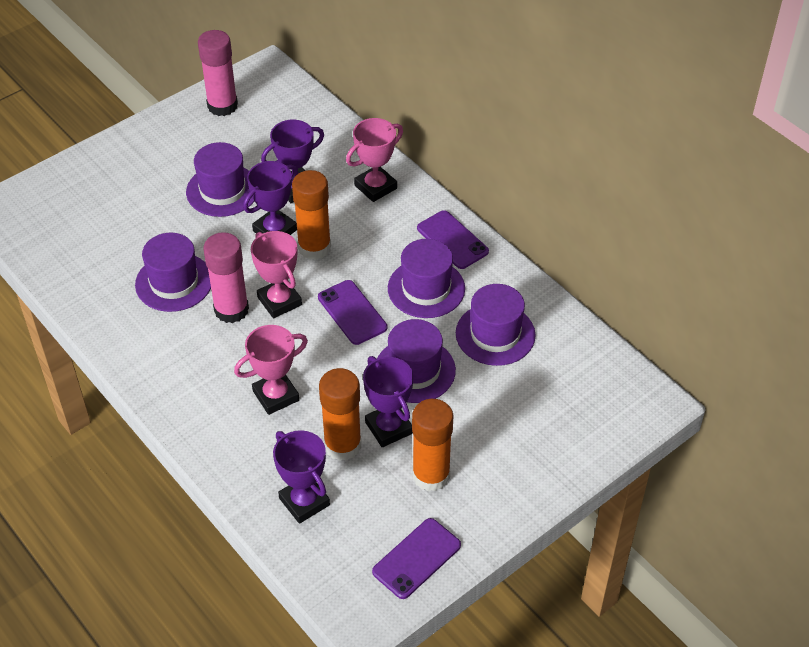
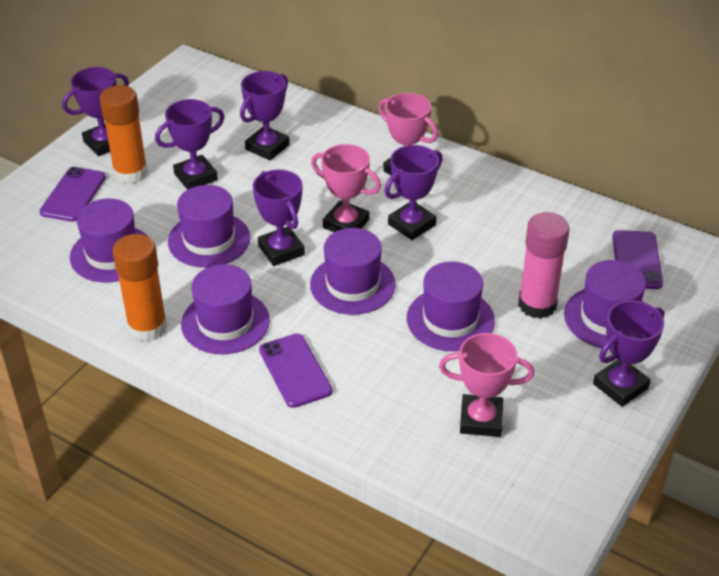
orange glue stick: [292,170,331,260] [319,368,361,461] [412,399,453,491] = 3 -> [100,85,148,184] [113,234,167,342] = 2
pink glue stick: [198,30,238,116] [203,232,249,323] = 2 -> [518,212,570,319] = 1
purple hat: [135,233,211,312] [186,142,255,217] [377,319,456,403] [388,239,465,318] [456,284,536,366] = 5 -> [70,199,147,283] [168,185,250,268] [181,264,270,354] [310,228,396,315] [407,262,495,352] [564,260,646,350] = 6
purple trophy: [243,161,298,235] [261,120,324,203] [273,430,330,524] [363,356,413,447] = 4 -> [62,67,129,156] [155,99,225,190] [240,71,290,160] [253,170,305,266] [384,145,443,240] [593,300,664,407] = 6

